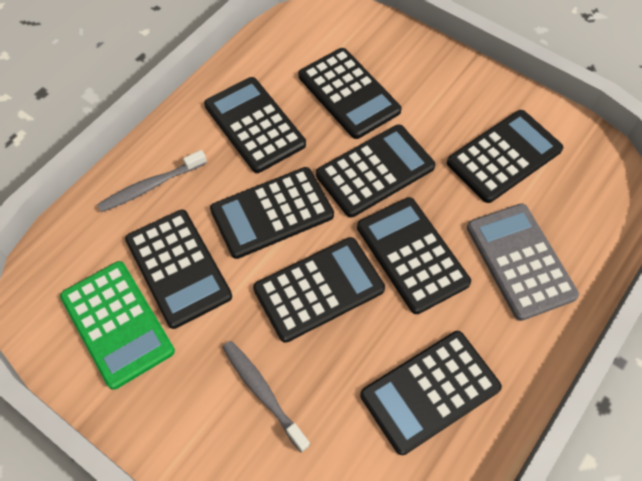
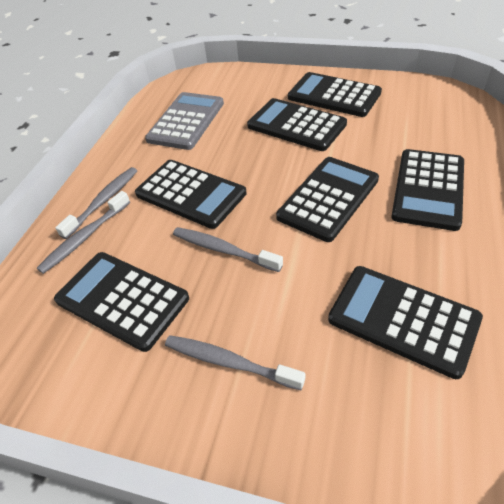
black calculator: [125,210,232,329] [204,77,306,173] [210,167,334,259] [253,237,385,343] [298,48,402,139] [316,125,435,218] [357,197,471,314] [360,331,502,455] [447,110,563,203] = 9 -> [54,252,189,352] [135,160,247,229] [247,98,347,151] [276,157,379,242] [288,72,382,117] [328,266,483,379] [391,149,464,231] = 7
green calculator: [60,261,175,390] = 1 -> none = 0
grey toothbrush: [97,150,207,212] [222,341,310,452] = 2 -> [37,191,130,274] [55,167,137,239] [165,335,305,390] [173,227,283,272] = 4

